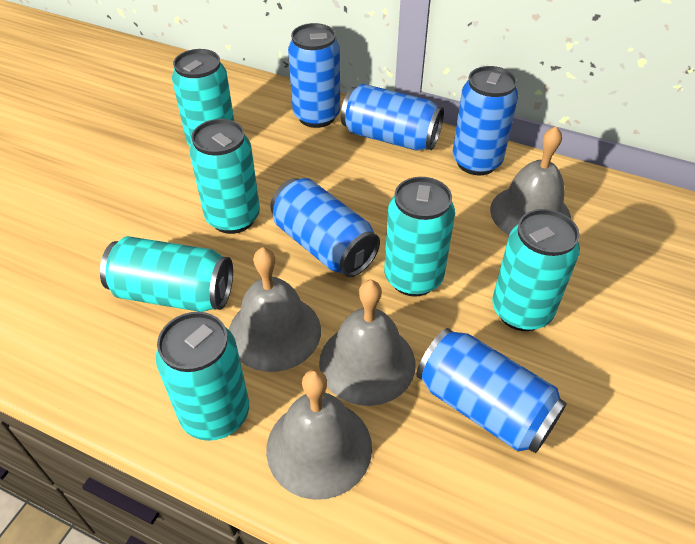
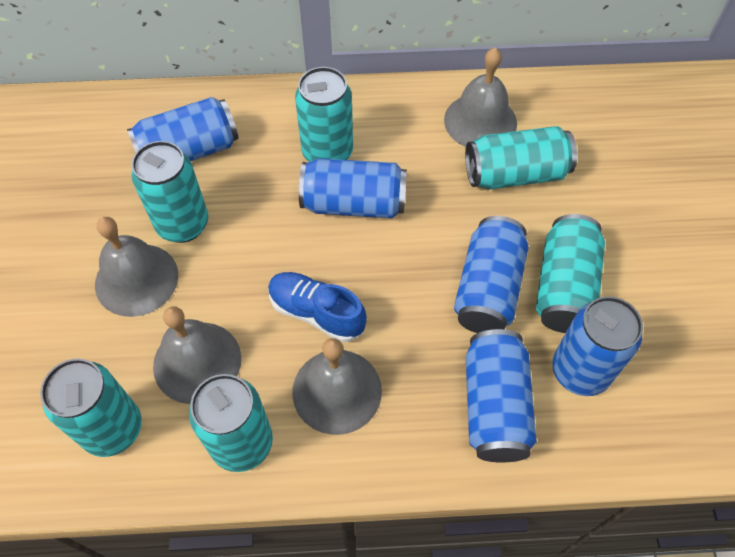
blue shoe: none = 0 -> [268,272,367,342] = 1

